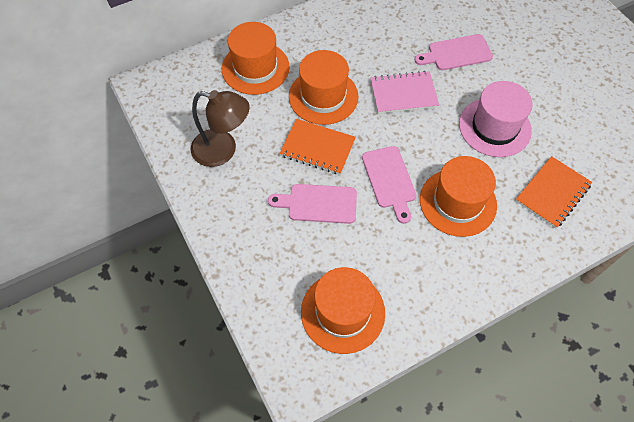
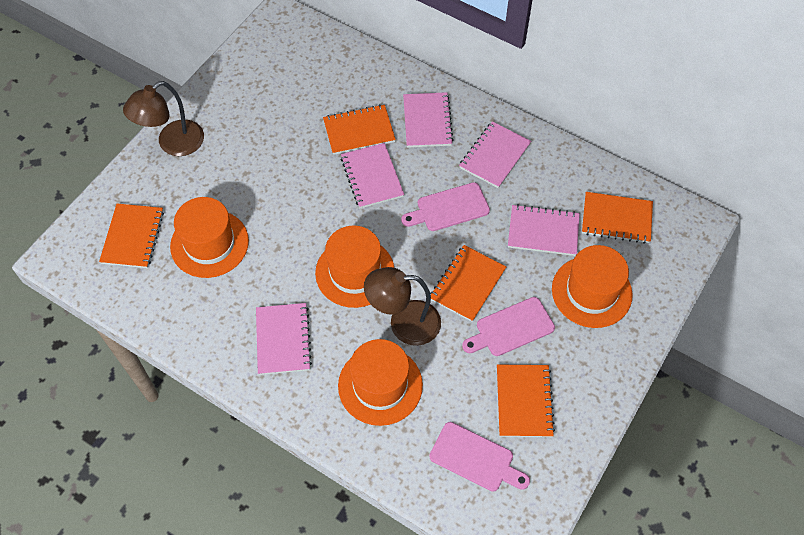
brown lamp: [191,90,250,167] = 1 -> [123,81,204,156] [364,267,441,346] = 2
orange notebook: [280,119,356,175] [516,156,592,228] = 2 -> [99,204,164,268] [323,104,396,155] [430,245,506,322] [497,365,555,437] [582,192,653,244] = 5
pink hat: [459,81,533,157] = 1 -> none = 0
pink notebook: [371,71,439,114] = 1 -> [256,303,312,375] [341,143,404,208] [403,92,454,148] [459,121,531,188] [508,204,580,256] = 5

